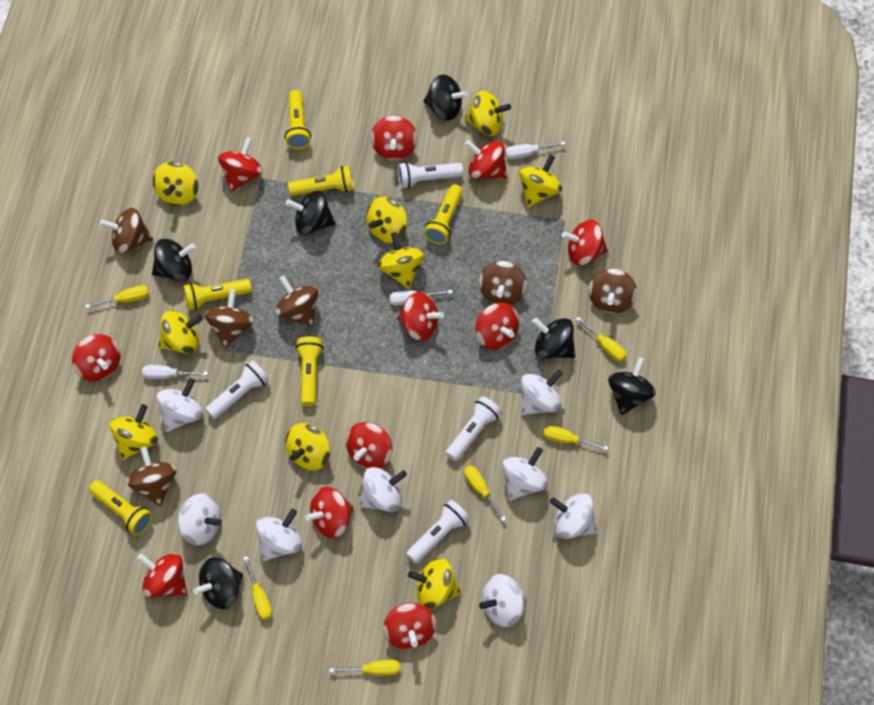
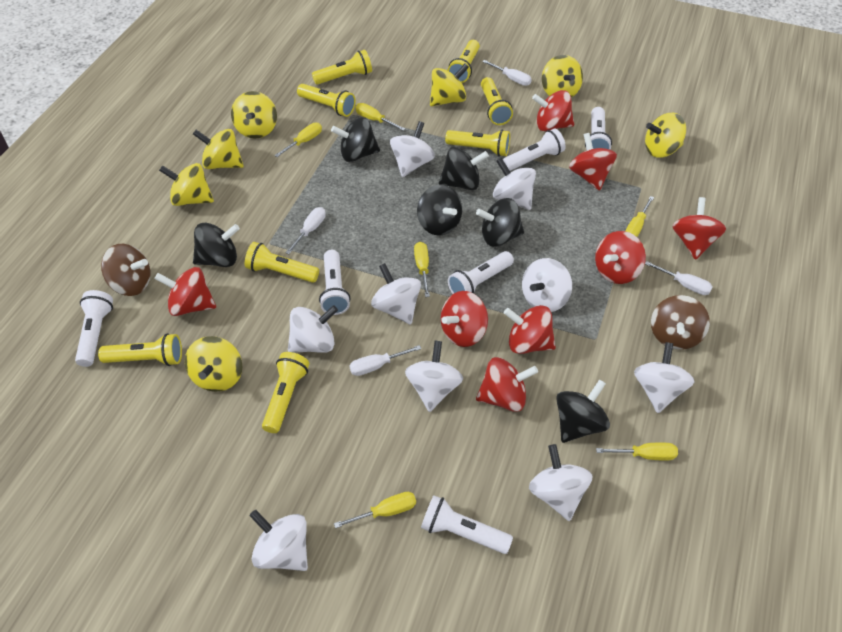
brown spinning top: [100,208,153,254] [126,447,177,506] [205,289,254,348] [275,276,318,327] [479,261,527,305] [588,268,637,314] = 6 -> [101,244,151,296] [651,295,710,350] = 2
red spinning top: [72,334,120,381] [137,553,187,597] [218,137,263,192] [305,487,353,538] [346,422,392,468] [371,116,417,160] [383,603,436,649] [397,292,444,341] [465,140,507,179] [475,303,519,350] [562,219,608,266] = 11 -> [154,267,216,316] [441,291,488,347] [476,357,538,412] [504,305,556,354] [532,90,574,131] [569,133,617,191] [595,231,646,284] [672,197,726,260] = 8
white flashlight: [205,360,269,419] [398,162,463,189] [406,500,470,563] [445,396,502,461] = 4 -> [75,290,113,367] [319,250,350,315] [421,495,513,554] [448,251,514,294] [503,129,566,171] [585,107,612,151] = 6
white screwdriver: [142,365,208,379] [389,290,453,306] [505,141,565,160] = 3 -> [285,207,326,254] [349,345,421,376] [482,60,532,86] [645,261,713,295] = 4
white spinning top: [156,378,203,432] [178,494,222,546] [256,509,302,561] [359,467,407,512] [479,574,526,627] [502,447,548,500] [521,369,563,415] [550,493,597,539] = 8 -> [249,510,308,571] [288,305,338,353] [371,263,421,325] [390,121,435,177] [405,341,463,412] [493,158,536,210] [522,258,572,312] [529,444,593,521] [634,342,695,413] = 9
yellow flashlight: [89,480,153,535] [183,279,252,311] [285,90,311,149] [288,166,354,196] [295,336,324,406] [424,184,463,244] = 6 -> [98,333,182,366] [245,242,319,283] [262,352,309,433] [297,84,356,117] [312,50,372,85] [445,129,510,157] [448,40,480,83] [481,77,513,125] = 8
yellow spinning top: [110,404,158,460] [153,161,198,206] [158,310,203,354] [285,423,331,471] [366,196,407,243] [378,232,424,289] [408,558,461,609] [464,90,511,136] [519,154,562,207] = 9 -> [159,163,214,206] [185,336,242,392] [193,129,244,169] [231,91,277,138] [430,64,469,106] [542,55,583,98] [645,113,686,158] = 7

